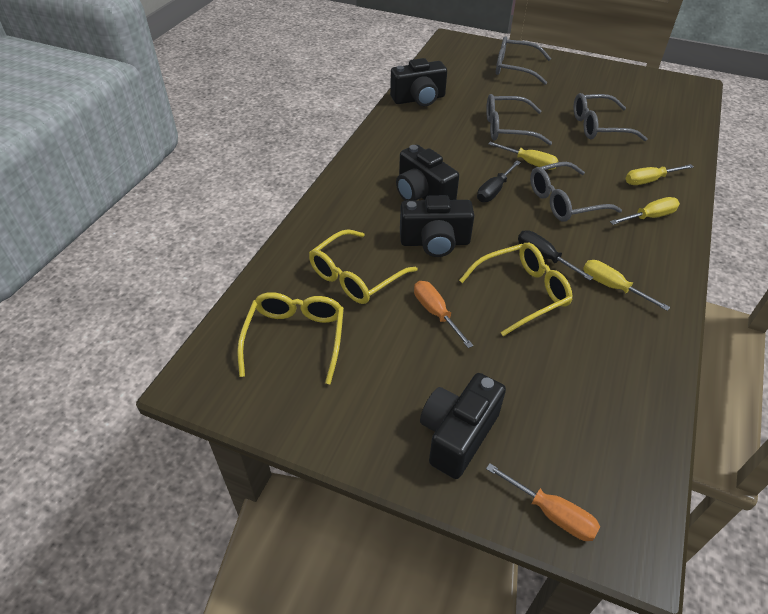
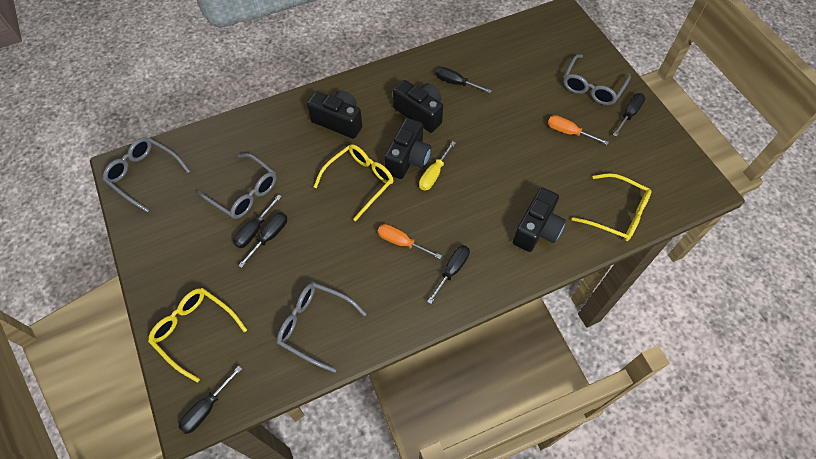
black screwdriver: [477,161,521,202] [518,230,593,280] = 2 -> [178,366,242,434] [233,194,282,248] [238,212,287,268] [427,245,470,304] [436,67,492,93] [613,93,645,137] = 6
yellow screwdriver: [488,142,558,170] [583,260,670,311] [610,197,680,225] [625,164,693,185] = 4 -> [419,141,456,191] = 1

